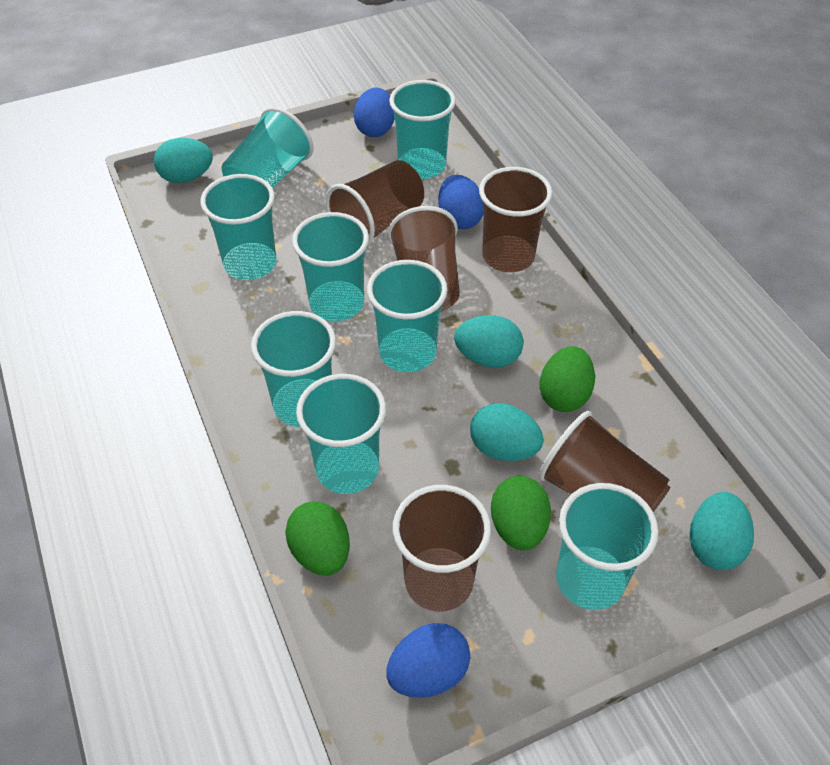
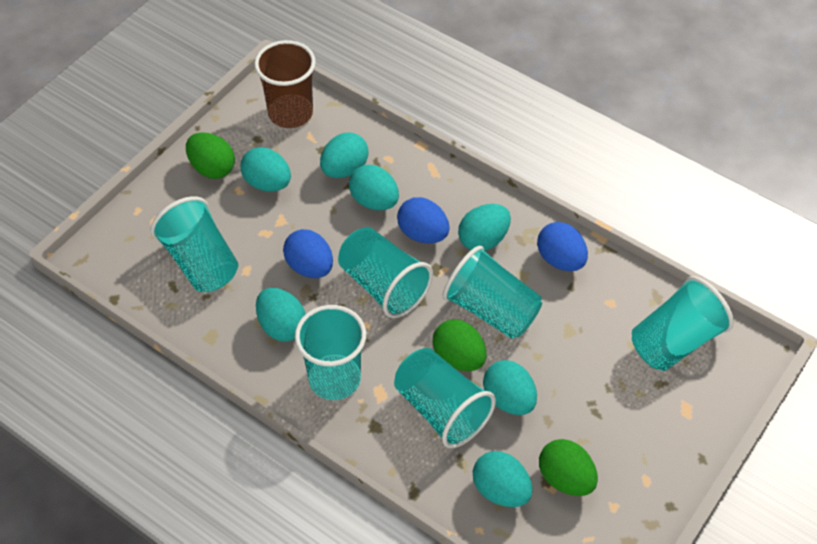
brown cup: [326,160,424,246] [388,206,460,312] [392,485,491,612] [479,167,552,272] [538,411,671,512] = 5 -> [254,40,316,128] = 1
turquoise cup: [200,174,277,280] [222,107,314,188] [251,311,336,427] [292,212,369,321] [296,374,386,494] [367,260,448,372] [389,80,456,179] [556,483,658,610] = 8 -> [150,196,238,292] [295,305,366,400] [338,227,433,318] [394,348,496,448] [443,246,542,339] [632,276,734,371] = 6
turquoise egg: [154,138,213,183] [454,315,524,368] [470,403,544,461] [690,492,754,570] = 4 -> [241,147,291,192] [256,288,306,342] [320,132,369,178] [349,165,399,210] [458,204,511,251] [473,451,533,507] [483,360,537,415] = 7

